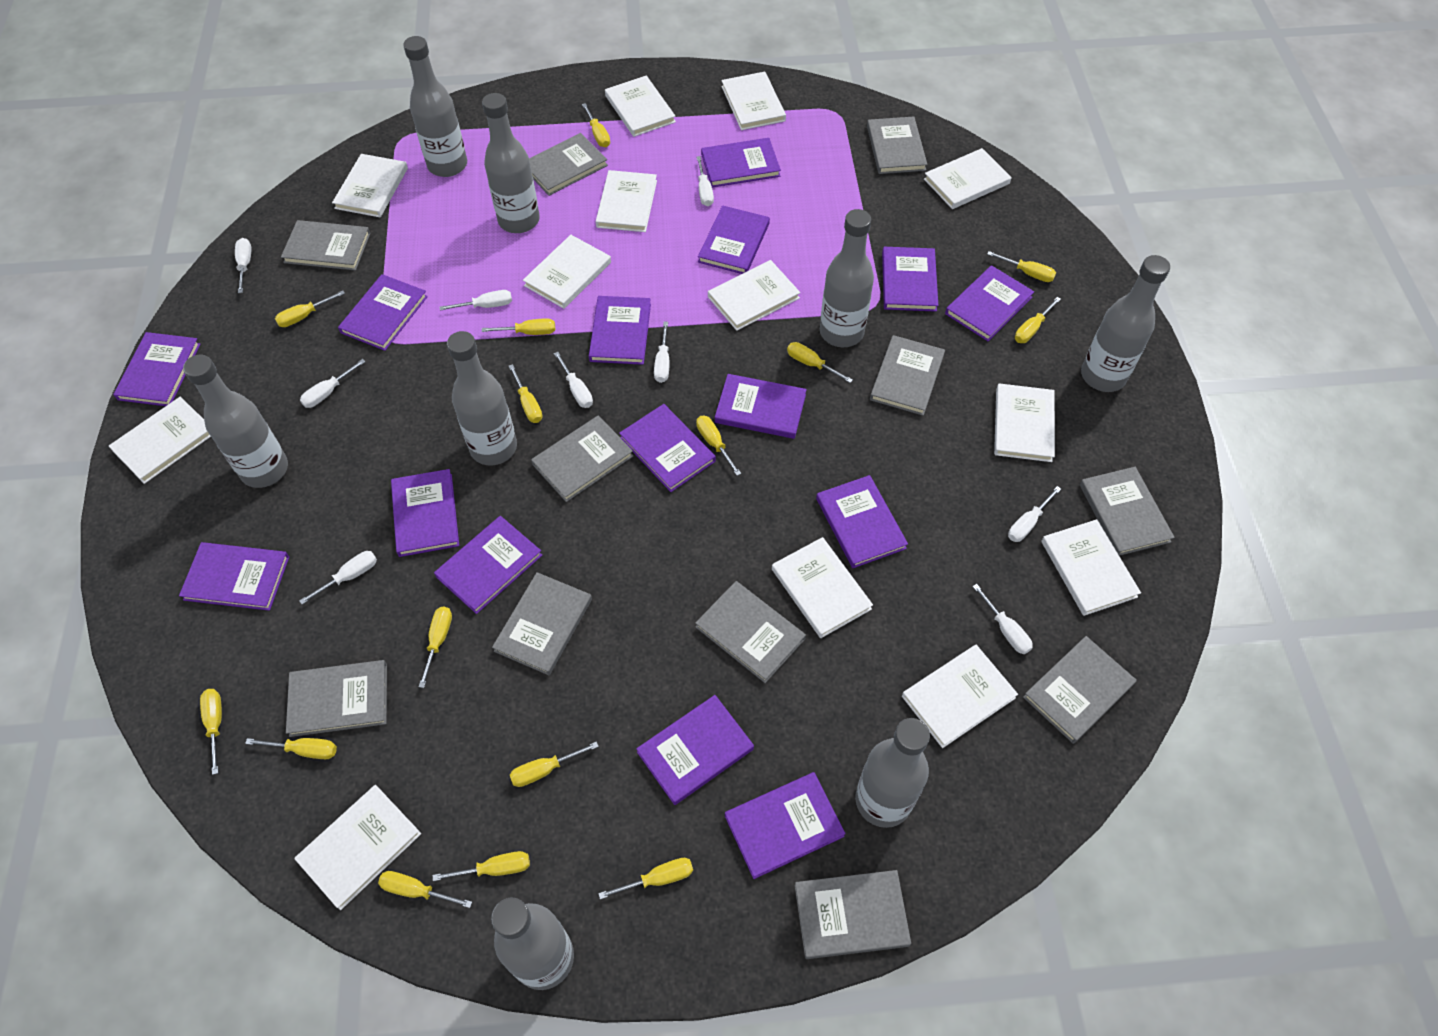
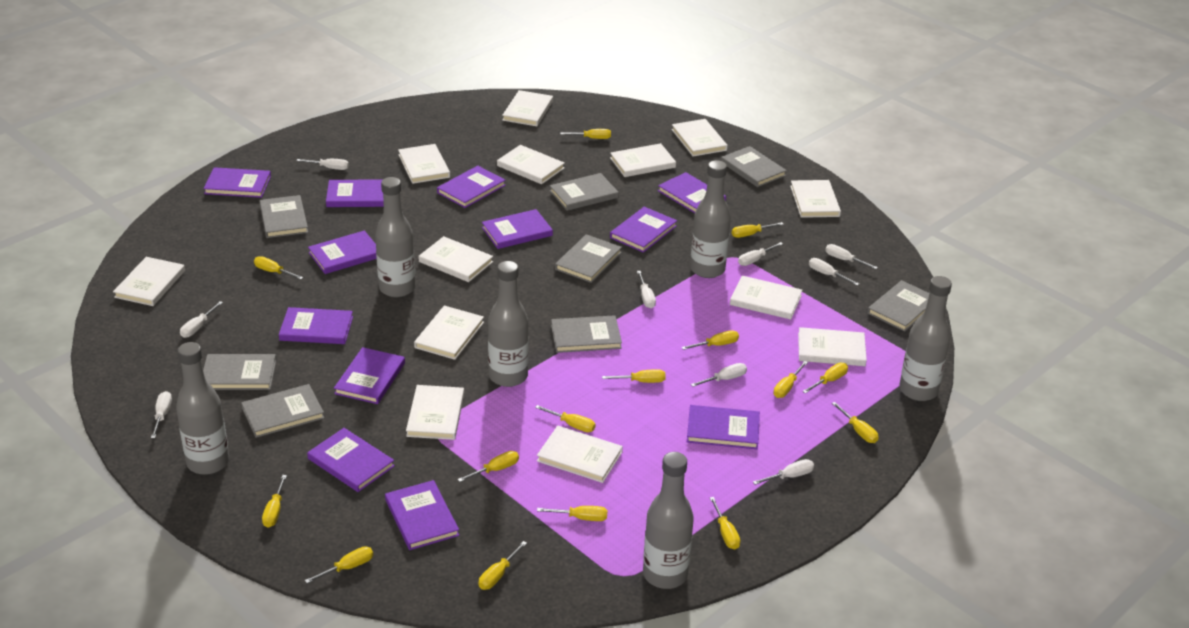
grey book: [281,220,370,271] [286,660,387,737] [492,572,592,675] [529,133,608,196] [531,415,633,502] [695,581,806,683] [795,870,911,959] [867,117,928,174] [870,335,945,416] [1023,636,1137,744] [1080,467,1175,556] = 11 -> [203,354,276,390] [241,384,324,438] [260,195,308,238] [550,173,619,211] [551,315,622,353] [555,234,622,283] [721,146,787,187] [867,280,929,332] = 8
grey bottle: [183,355,288,488] [403,36,467,177] [447,331,517,465] [482,93,540,233] [491,898,574,990] [820,209,874,347] [855,718,930,828] [1081,255,1170,392] = 8 -> [176,342,229,475] [375,177,416,297] [488,261,529,387] [643,452,694,589] [690,160,731,278] [899,276,952,401] = 6
purple book: [113,332,201,406] [179,542,289,611] [338,274,428,351] [391,469,459,557] [434,516,542,614] [589,296,651,365] [619,404,716,492] [636,695,754,805] [698,205,770,274] [701,138,781,187] [715,374,807,439] [725,772,845,879] [816,475,908,568] [882,247,938,312] [945,265,1034,341] = 15 -> [203,167,271,198] [279,307,353,344] [307,428,395,492] [308,230,377,274] [326,179,384,207] [334,347,405,404] [385,480,459,550] [437,166,506,208] [482,209,553,249] [610,207,677,253] [658,172,726,213] [687,405,760,449] = 12

